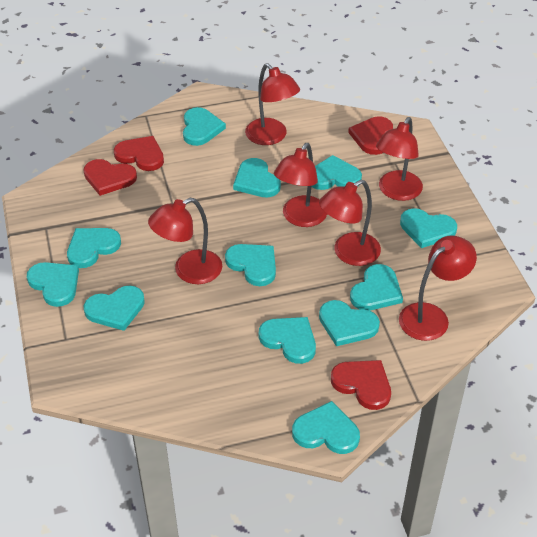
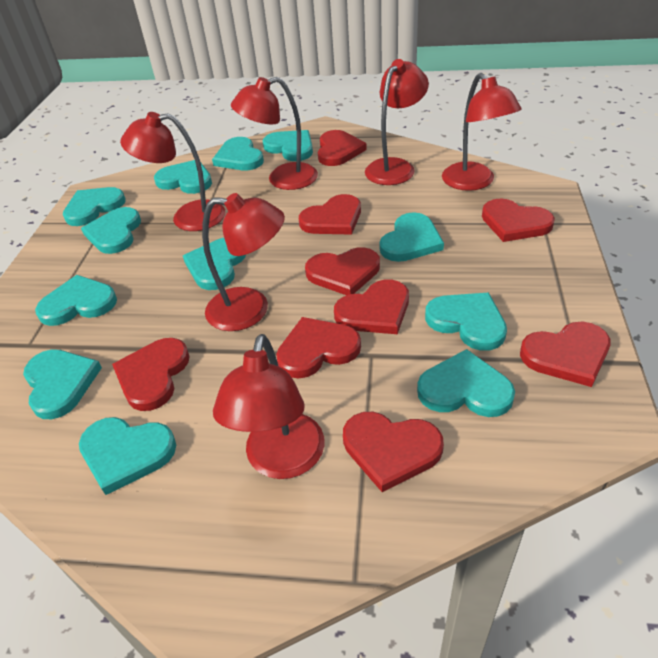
red heart: [83,159,137,196] [114,136,164,171] [331,360,391,410] [348,116,393,155] = 4 -> [112,338,190,411] [276,317,361,378] [299,194,361,235] [305,247,380,295] [318,130,367,166] [334,279,409,334] [343,412,444,492] [482,198,555,242] [520,322,611,387] = 9

